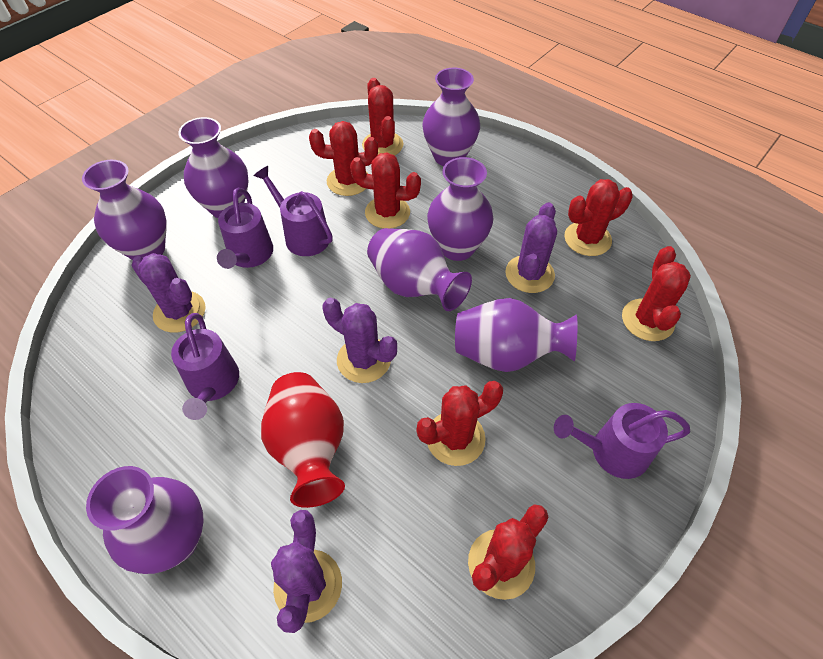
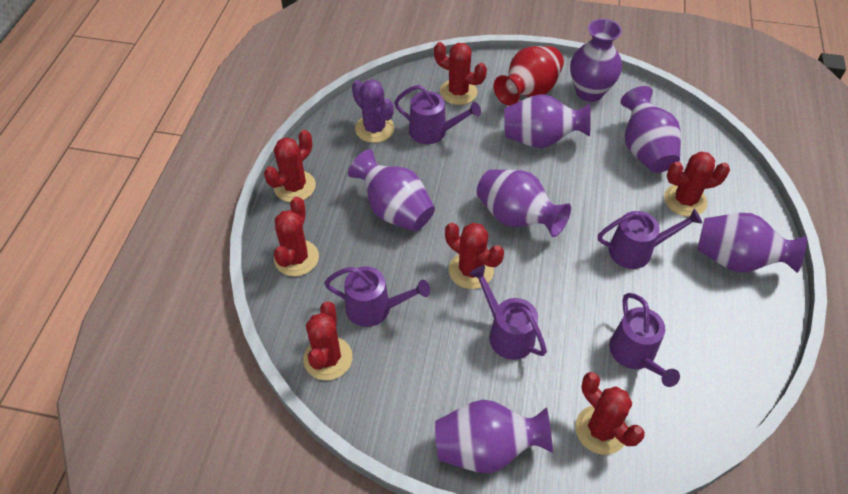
purple cactus: [131,253,206,333] [271,510,342,633] [323,298,397,383] [505,202,557,293] = 4 -> [352,79,394,143] = 1
purple watering can: [171,313,239,420] [217,188,273,269] [254,166,333,256] [554,403,690,479] = 4 -> [324,266,430,327] [394,85,481,144] [469,265,547,360] [598,209,702,269] [609,293,680,387] = 5

